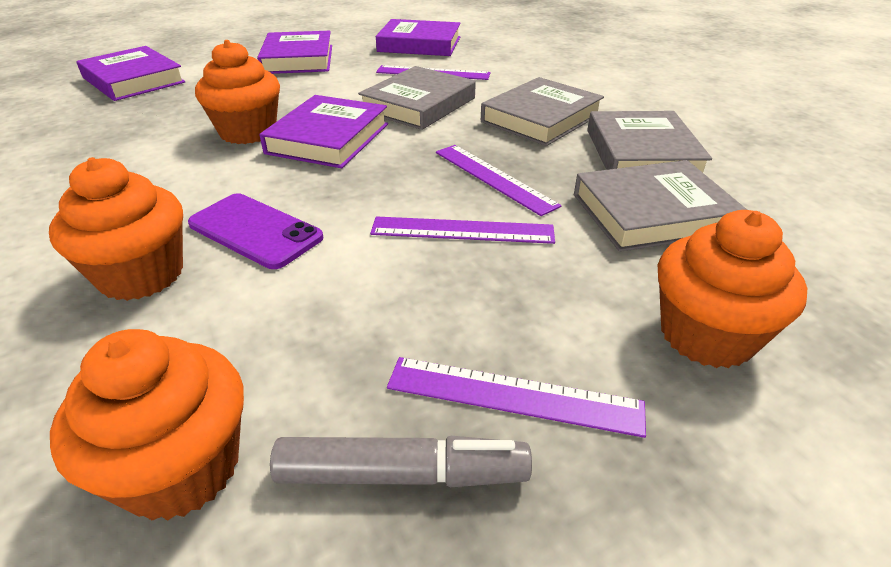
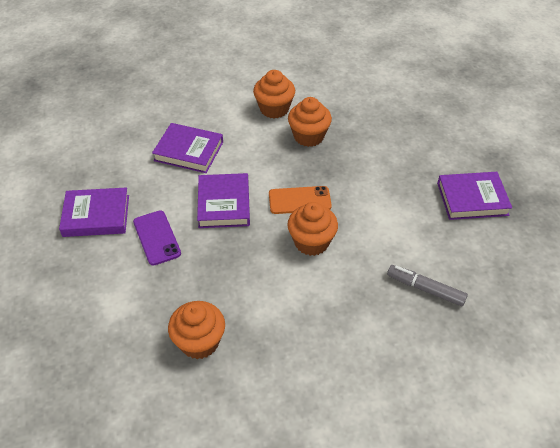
grey book: [358,66,476,130] [481,77,604,146] [574,160,747,252] [587,111,712,172] = 4 -> none = 0
orange phone: none = 0 -> [269,186,332,214] = 1
purple ruler: [370,216,555,244] [376,65,491,80] [387,357,646,438] [436,145,562,216] = 4 -> none = 0

